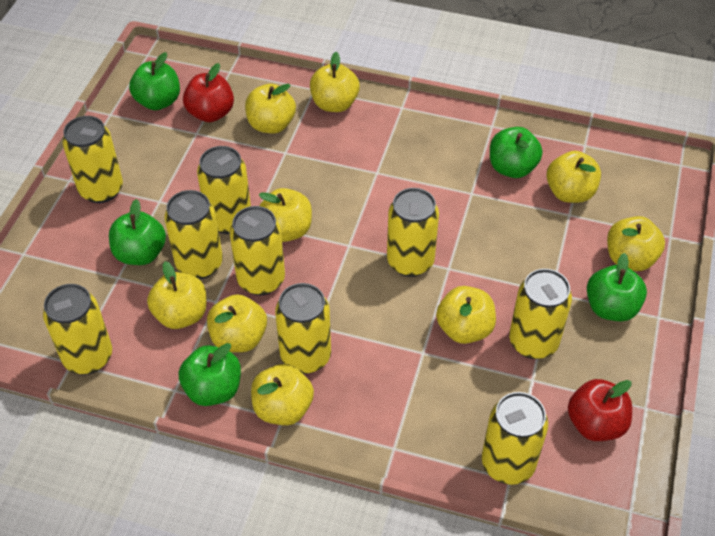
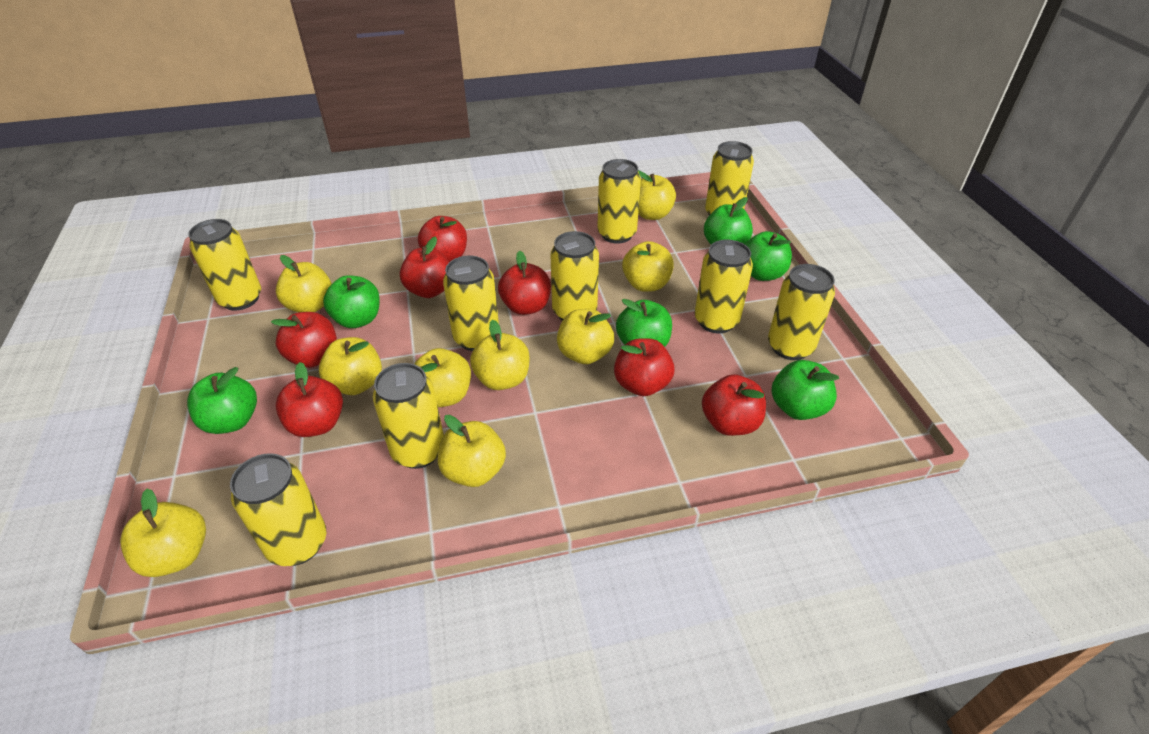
green apple: [109,199,166,265] [129,52,180,110] [179,343,241,406] [490,127,543,178] [587,253,647,321] = 5 -> [187,367,257,434] [323,275,380,328] [616,299,672,347] [704,197,753,244] [745,231,792,281] [772,360,839,420] = 6
red apple: [183,63,234,122] [568,379,632,441] = 2 -> [271,312,337,368] [275,362,343,437] [400,237,449,298] [418,216,467,262] [498,251,551,315] [614,338,674,396] [702,374,766,436] = 7

